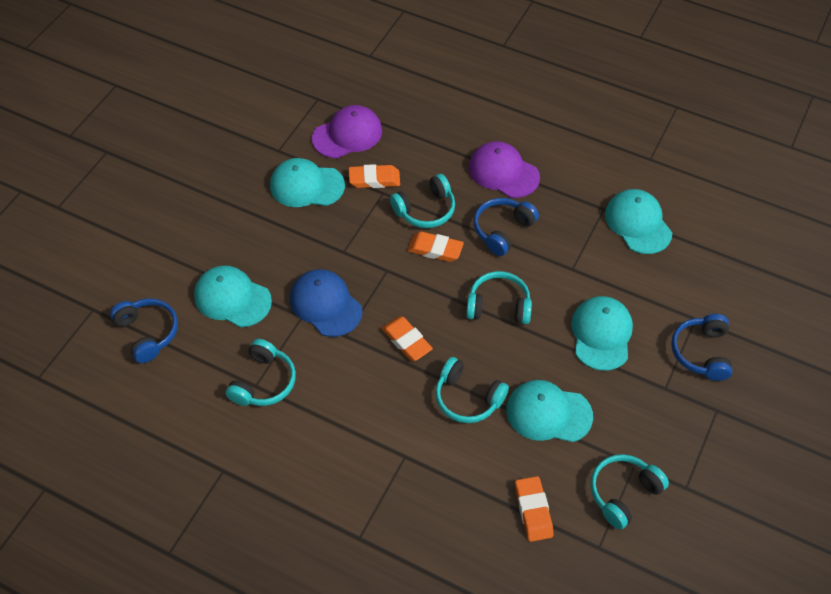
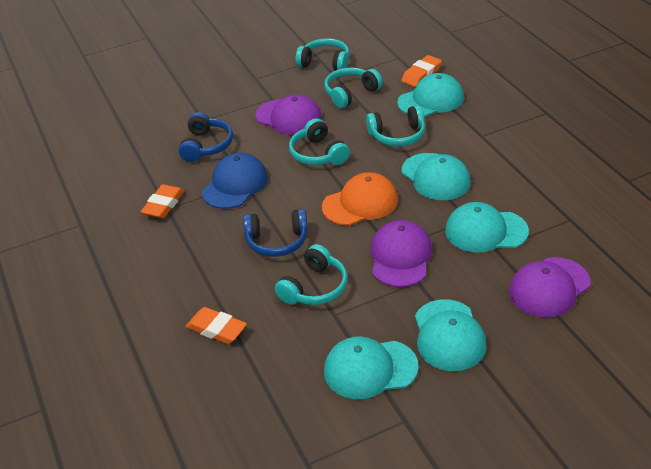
blue headphones: [110,298,178,363] [474,198,539,256] [671,314,732,381] = 3 -> [178,112,233,162] [243,209,308,257] = 2
orange cap: none = 0 -> [322,172,398,226] = 1
orange eraser: [349,164,400,188] [381,316,433,361] [408,232,464,262] [515,476,554,542] = 4 -> [141,184,185,218] [186,307,247,344] [401,55,442,87] = 3
purple cap: [312,105,382,158] [469,141,540,198] = 2 -> [255,95,322,135] [370,220,433,287] [509,257,591,318] = 3

